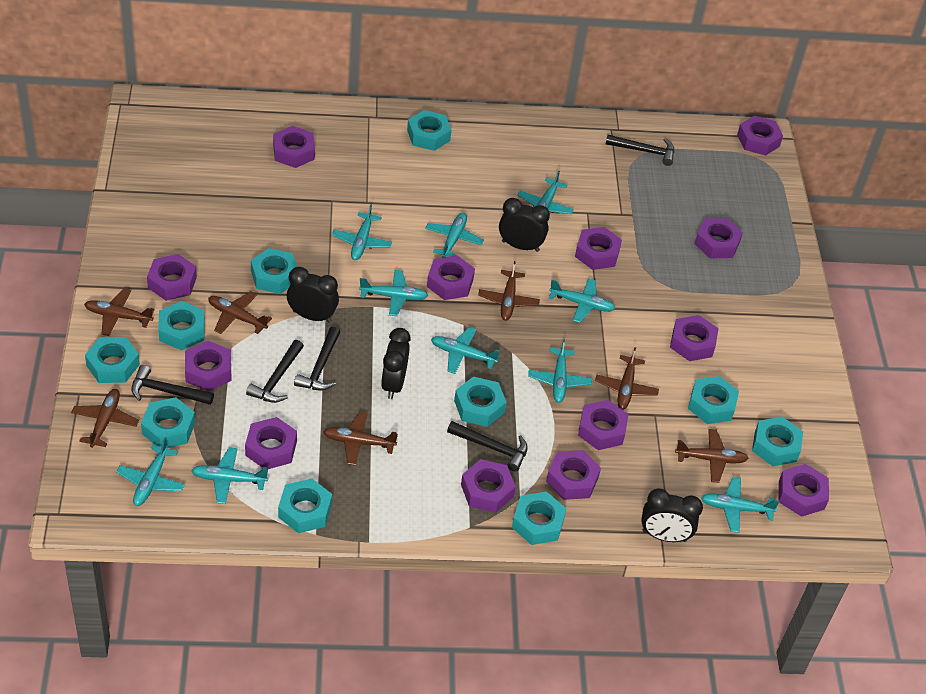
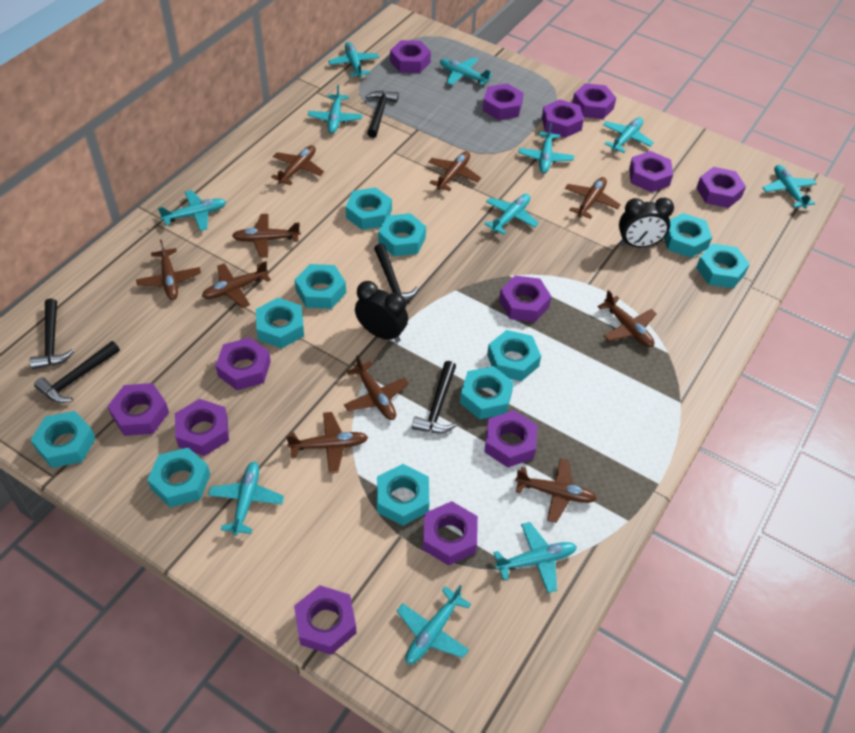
black clock: [287,267,339,323] [381,328,411,399] [499,198,550,252] [641,489,703,542] = 4 -> [355,281,408,342] [619,197,674,247] = 2
brown plane: [71,389,139,448] [84,288,155,336] [208,291,272,334] [323,412,398,466] [478,261,540,321] [595,347,659,410] [675,429,749,483] = 7 -> [136,239,201,300] [202,261,271,308] [232,214,301,258] [271,145,324,185] [286,412,368,473] [344,355,409,420] [428,151,481,191] [515,458,597,523] [565,177,621,219] [597,290,657,347] = 10
turquoise nut: [85,337,140,383] [141,397,195,448] [158,301,205,350] [251,248,297,294] [278,479,332,533] [407,110,452,151] [454,376,507,427] [512,492,566,545] [688,376,739,424] [752,416,803,466] = 10 -> [31,411,96,468] [147,448,210,507] [256,298,304,348] [295,264,346,309] [346,187,392,230] [377,464,429,526] [378,213,426,256] [460,366,514,419] [487,330,541,381] [664,213,712,258] [696,244,750,288] = 11
turquoise plane: [116,437,185,506] [191,447,268,504] [332,204,392,260] [359,270,428,316] [425,212,484,258] [431,327,499,374] [517,171,574,214] [528,339,592,403] [549,278,616,323] [701,477,780,533] = 10 -> [158,190,226,231] [208,462,284,536] [308,84,362,133] [328,42,379,77] [397,585,471,664] [440,57,492,85] [484,194,539,235] [493,522,577,593] [518,123,574,173] [603,117,654,153] [762,165,817,209] = 11

